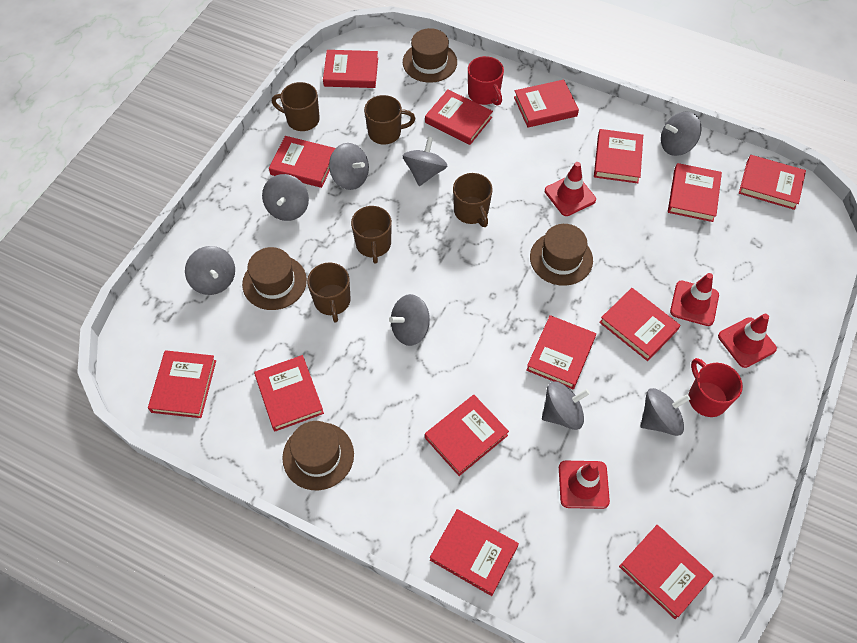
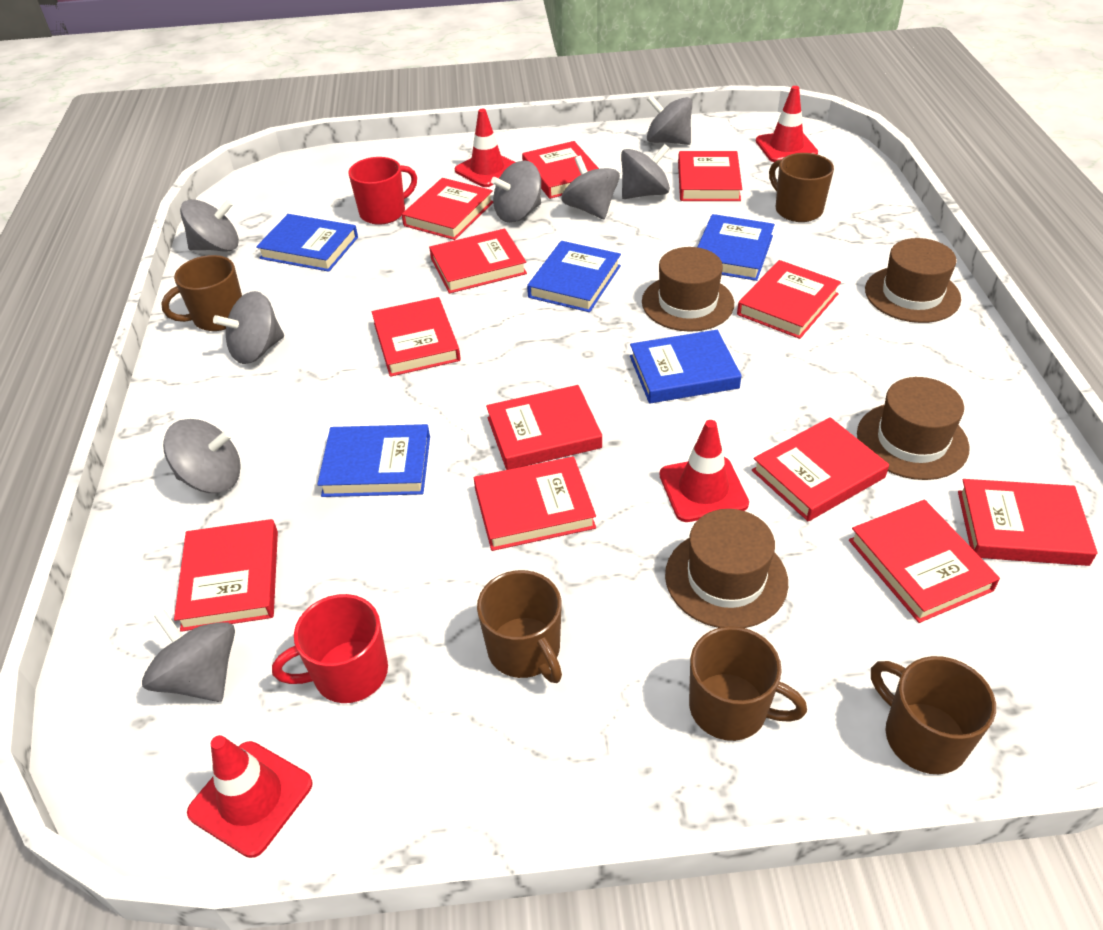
blue book: none = 0 -> [256,214,358,272] [317,424,430,497] [527,241,621,312] [630,330,742,403] [698,214,775,281] = 5
red book: [148,350,216,418] [254,355,324,432] [269,136,336,188] [323,50,378,88] [425,90,493,145] [425,395,509,476] [430,509,519,596] [514,80,579,127] [526,315,596,389] [594,129,643,183] [599,288,681,361] [619,525,714,619] [668,163,722,222] [739,155,806,210] = 14 -> [174,519,278,632] [372,297,461,377] [402,178,493,240] [429,229,527,294] [474,456,596,551] [486,385,602,470] [522,141,599,199] [678,151,742,201] [737,260,841,339] [752,417,889,521] [849,500,1000,623] [958,479,1098,566] = 12

